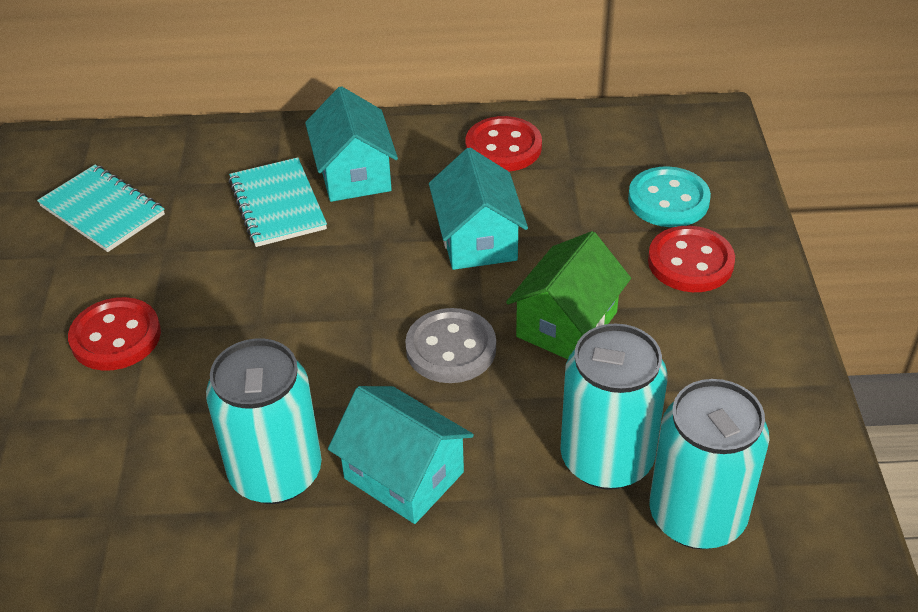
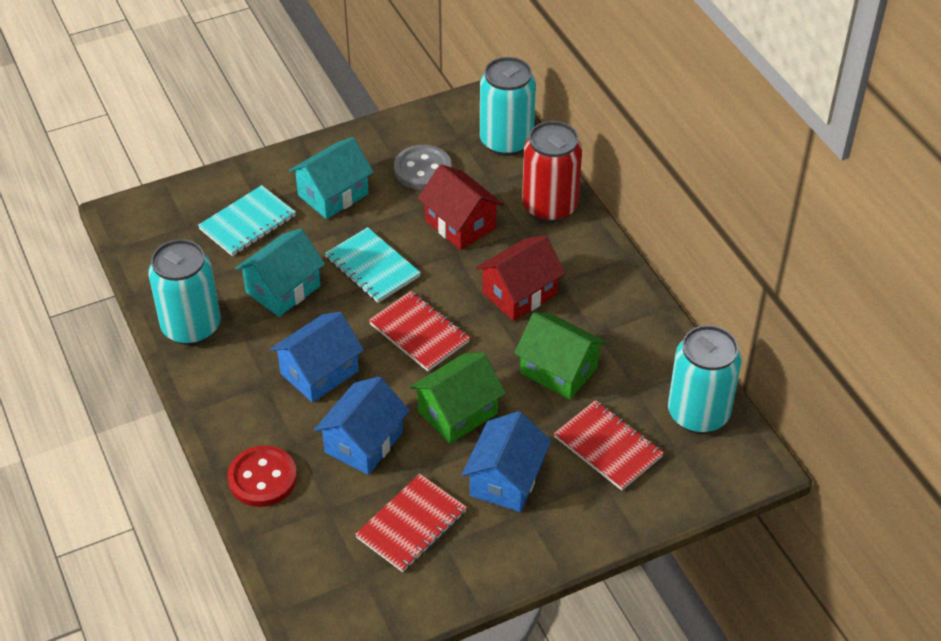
blue house: none = 0 -> [270,312,364,403] [314,377,410,475] [462,411,551,512] = 3
green house: [506,231,631,359] = 1 -> [410,353,506,444] [514,312,606,400] = 2
red button: [68,297,161,371] [465,116,542,172] [648,226,735,292] = 3 -> [227,446,297,507] = 1
red can: none = 0 -> [522,121,582,223] = 1
red house: none = 0 -> [418,164,503,250] [476,235,565,321] = 2
red notebook: none = 0 -> [355,474,467,572] [369,291,470,371] [554,400,664,491] = 3
turquoise button: [628,166,711,227] = 1 -> none = 0
turquoise house: [305,86,398,202] [328,386,474,524] [429,148,528,270] = 3 -> [235,228,325,317] [289,137,373,219] = 2

